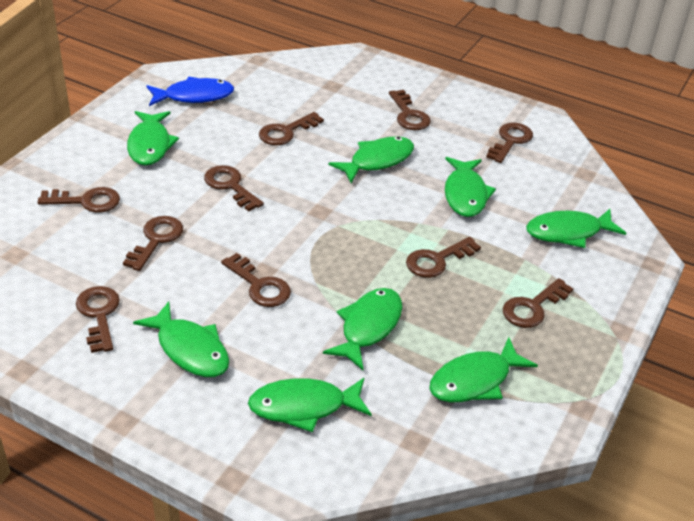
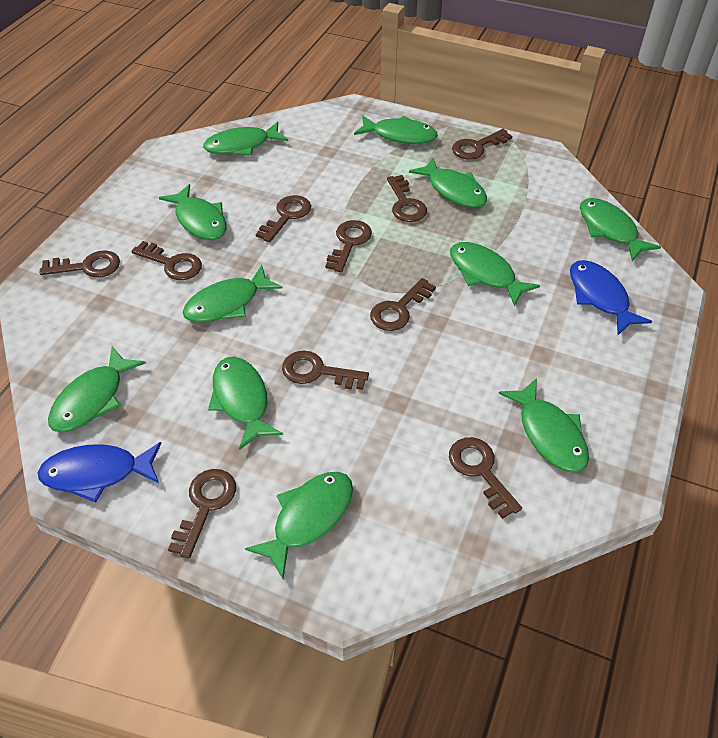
blue fish: [146,77,234,106] = 1 -> [37,442,162,502] [570,260,652,335] = 2
green fish: [127,111,179,166] [133,301,229,377] [248,378,372,432] [323,288,402,370] [328,136,414,183] [429,337,538,402] [445,157,496,217] [526,209,626,248] = 8 -> [48,347,146,432] [159,184,227,240] [183,265,283,323] [203,122,288,156] [208,357,283,450] [245,472,353,579] [354,115,438,144] [409,158,487,208] [450,242,540,307] [499,378,589,472] [580,198,661,261] = 11

